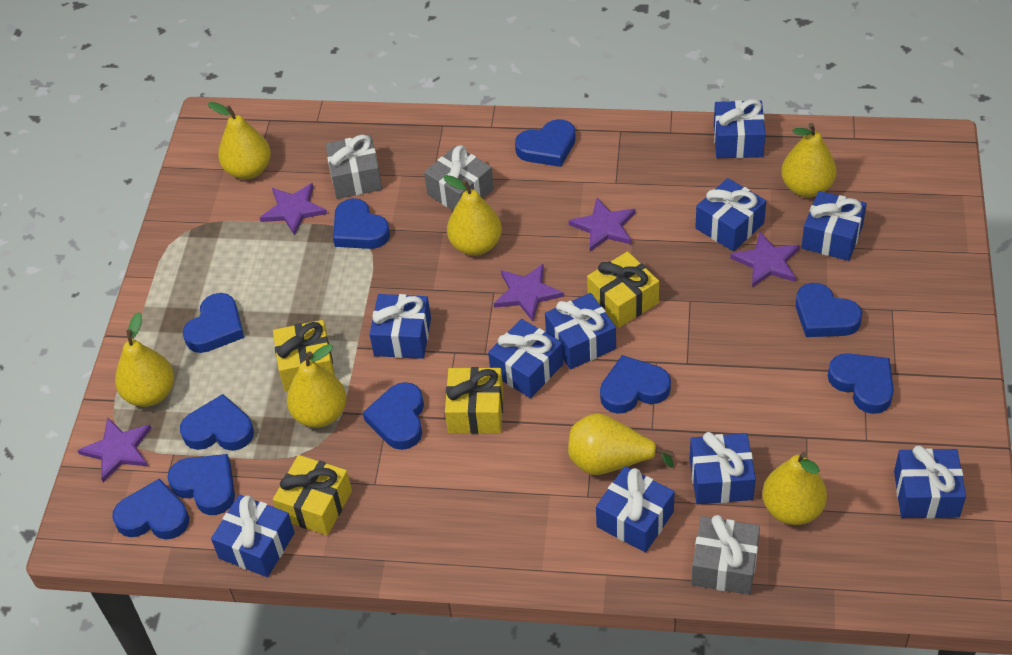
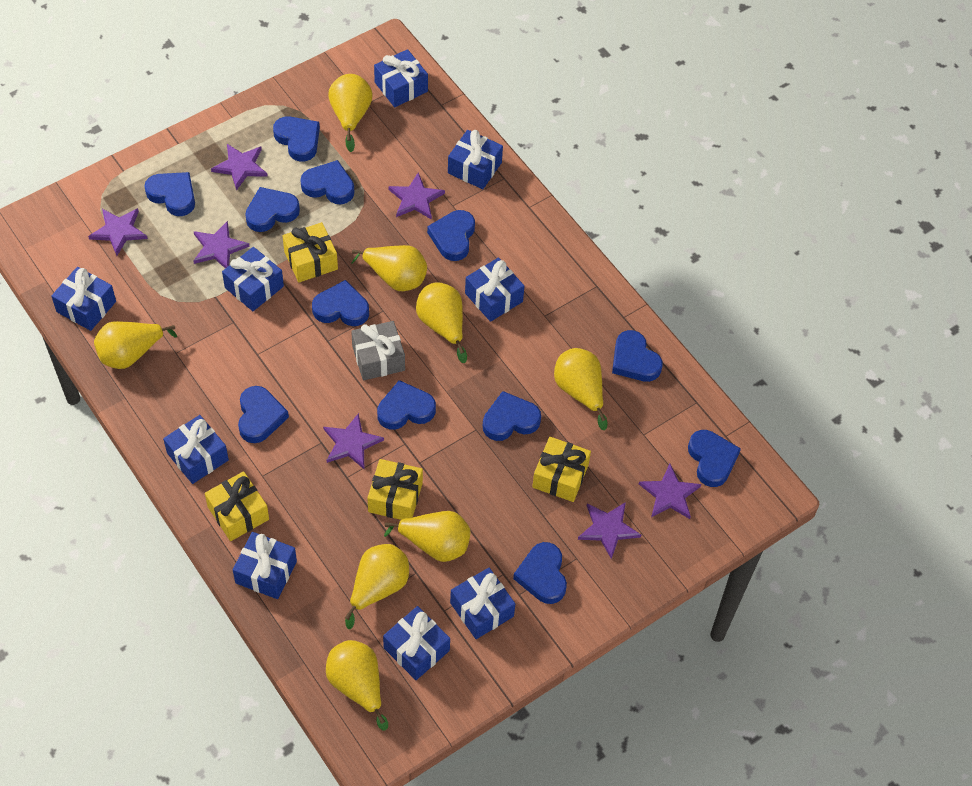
blue gift: [211,495,295,577] [369,294,431,359] [488,319,563,398] [545,293,616,369] [596,466,675,552] [690,432,756,504] [695,178,766,251] [714,99,765,158] [801,191,867,261] [894,445,966,519] = 10 -> [51,267,116,331] [163,415,229,484] [222,247,284,311] [233,532,297,599] [374,49,428,107] [383,606,450,680] [448,130,503,189] [450,568,515,639] [465,258,524,322] = 9
blue heart: [112,479,189,539] [167,454,235,515] [180,394,254,451] [183,293,244,353] [333,198,390,249] [363,382,424,450] [515,119,576,167] [600,355,671,414] [796,283,862,337] [828,353,894,414] = 10 -> [144,172,195,216] [238,386,289,443] [245,187,300,232] [273,116,320,162] [300,160,354,204] [312,280,369,326] [377,380,436,430] [427,210,475,261] [483,391,541,441] [513,542,567,604] [612,330,663,382] [688,430,741,487] = 12
grey gift: [325,135,382,199] [424,145,494,210] [691,515,760,595] = 3 -> [351,321,405,381] = 1
purple star: [77,417,152,483] [260,183,327,236] [493,264,564,321] [569,198,635,252] [730,232,800,287] = 5 -> [88,208,148,256] [193,221,250,269] [211,144,268,191] [323,413,384,469] [388,173,445,220] [578,502,641,559] [639,464,701,519] = 7
yellow pear: [115,312,174,407] [208,102,271,179] [287,344,347,428] [443,175,502,256] [568,413,674,475] [762,452,827,525] [781,123,837,197] = 7 -> [94,321,177,369] [326,640,388,730] [328,74,373,152] [345,544,409,629] [351,245,427,291] [384,511,470,562] [416,282,467,363] [554,348,608,430] = 8

